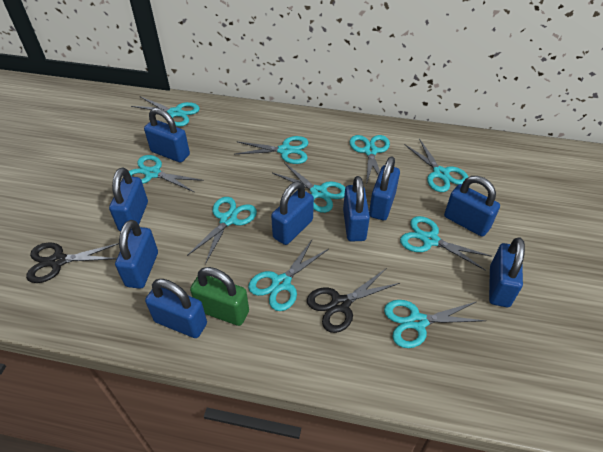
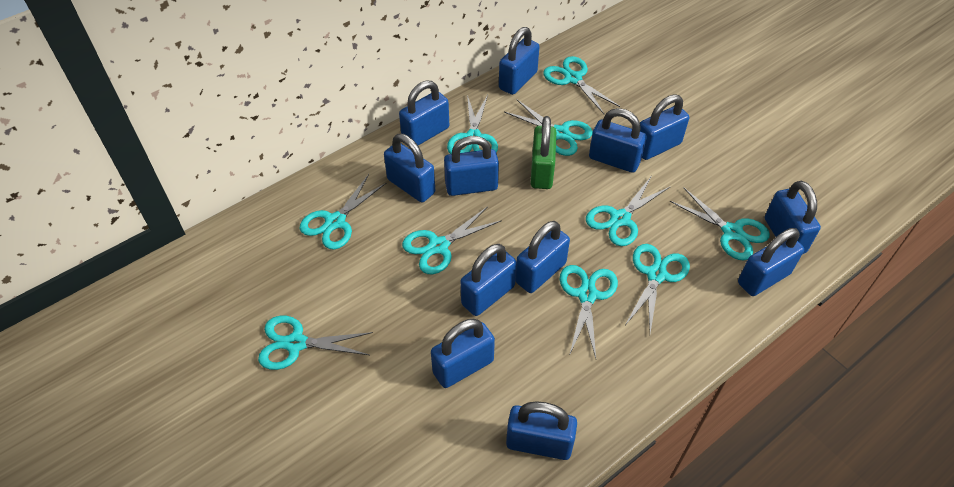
black scissors: [26,242,119,283] [307,269,400,333] = 2 -> none = 0
blue padlock: [109,168,148,231] [115,220,158,289] [144,108,190,163] [145,279,207,338] [271,181,314,245] [343,176,370,241] [369,156,400,220] [444,176,500,237] [489,237,525,307] = 9 -> [384,134,435,202] [399,80,449,145] [431,319,495,388] [444,136,499,196] [461,244,517,316] [499,27,539,95] [506,401,577,460] [515,221,570,293] [589,108,647,173] [640,94,689,160] [738,228,804,296] [765,181,821,254] = 12

